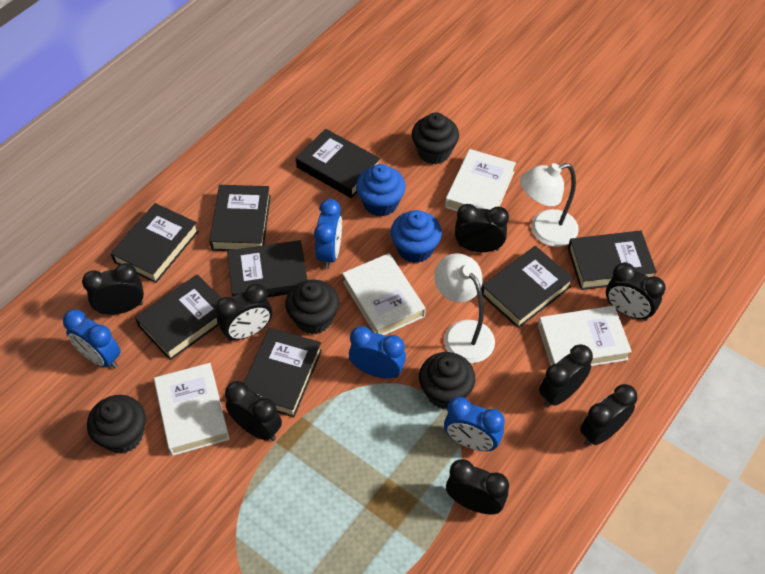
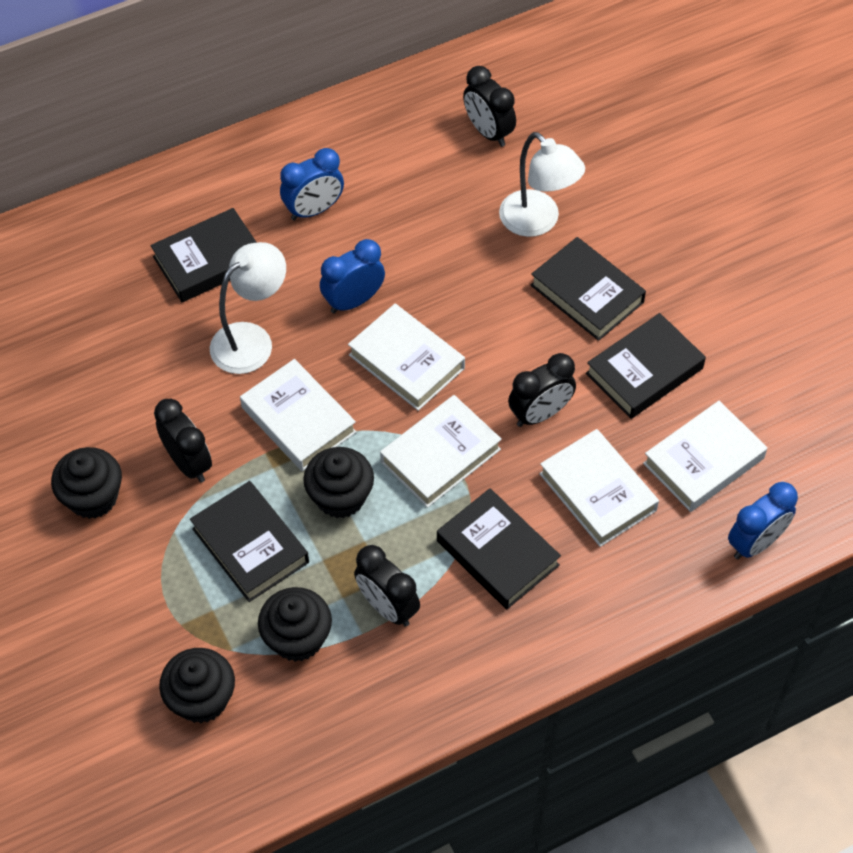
black book: [111,203,199,283] [135,274,222,360] [209,185,271,251] [227,240,308,297] [244,328,322,417] [296,129,380,198] [481,246,574,328] [568,231,657,290] = 8 -> [150,208,257,302] [190,481,309,602] [437,488,561,609] [531,237,646,341] [586,313,706,419] = 5
black clock: [82,263,144,315] [216,284,272,341] [225,381,282,441] [446,459,509,515] [455,204,509,252] [539,344,593,407] [580,384,637,446] [606,263,666,321] = 8 -> [154,399,212,483] [354,545,420,627] [463,66,516,147] [508,353,576,427] = 4
blue clock: [63,309,121,369] [314,199,342,269] [349,326,406,378] [444,397,505,451] = 4 -> [280,148,344,221] [320,239,385,314] [728,482,798,559] = 3
blue cupcake: [356,164,406,217] [391,210,442,263] = 2 -> none = 0
white book: [154,363,230,456] [342,253,426,335] [445,149,516,211] [538,306,632,366] = 4 -> [240,359,357,471] [348,304,465,411] [380,395,502,508] [539,429,659,547] [643,401,767,512] = 5

